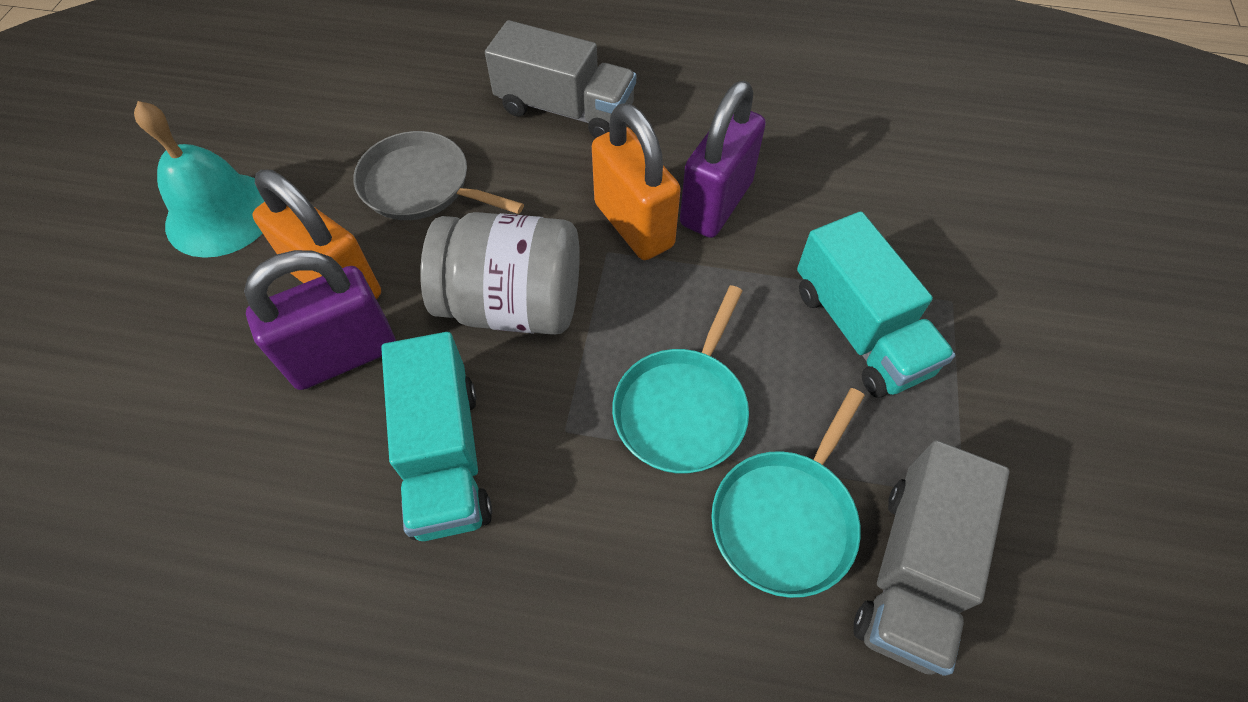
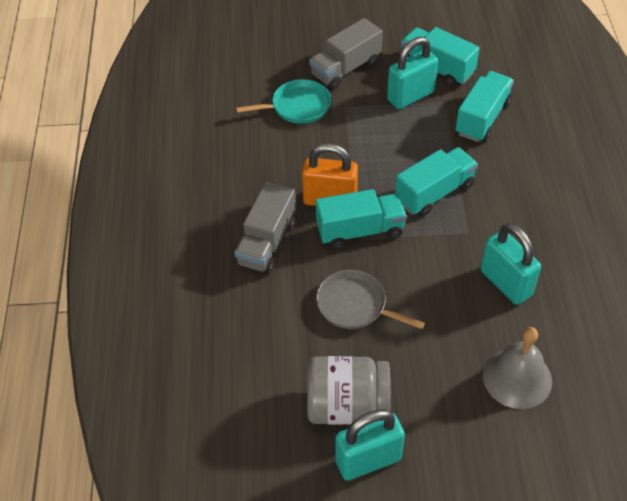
grey bell: none = 0 -> [483,327,552,409] = 1
orange padlock: [252,170,381,299] [592,103,681,260] = 2 -> [302,143,358,206] = 1
purple padlock: [244,250,396,390] [680,81,766,238] = 2 -> none = 0
turquoise bell: [134,101,265,258] = 1 -> none = 0
turquoise padlock: none = 0 -> [335,409,405,481] [387,37,438,109] [481,223,541,305] = 3
turquoise pan: [612,285,749,473] [711,388,865,598] = 2 -> [236,79,331,124] = 1
turquoise truck: [381,332,492,541] [797,211,955,398] = 2 -> [316,189,407,249] [395,147,478,217] [401,27,479,87] [455,71,514,142] = 4

